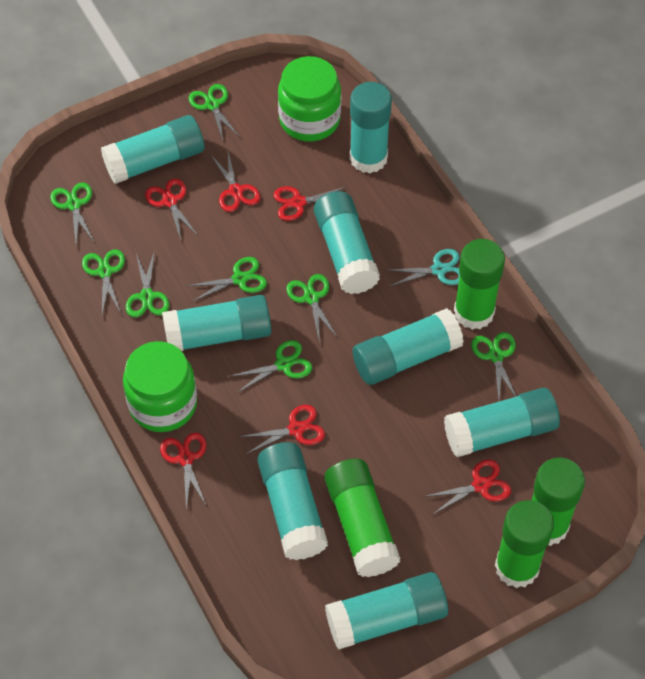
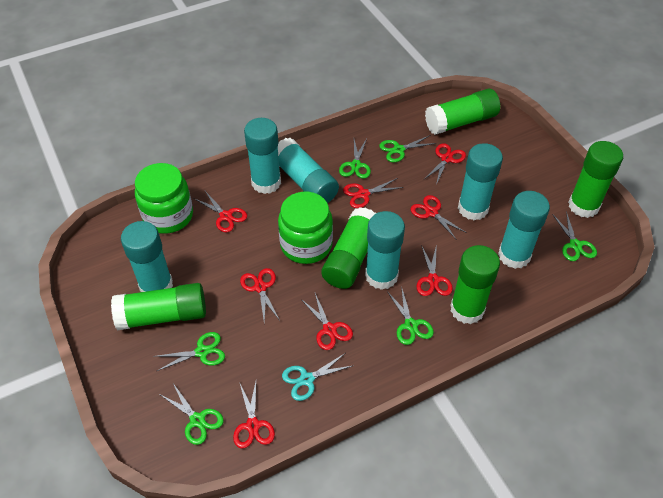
green glue stick: [325,459,401,577] [454,239,505,330] [495,500,554,588] [532,457,585,546] = 4 -> [111,283,206,330] [322,207,376,289] [425,88,500,135] [450,245,500,324] [568,141,623,218] = 5
green scissors: [50,183,94,243] [82,249,125,314] [126,250,169,317] [187,257,267,302] [189,84,239,141] [229,340,312,393] [286,274,338,343] [471,332,516,400] = 8 -> [153,332,225,371] [159,383,224,445] [339,139,371,179] [379,135,437,162] [387,286,434,345] [552,211,597,261] = 6
red scissors: [145,179,197,240] [160,432,207,510] [211,152,260,212] [239,405,325,454] [273,186,347,221] [424,460,511,514] = 6 -> [195,191,247,232] [233,382,275,449] [240,268,279,323] [301,293,353,350] [343,178,403,208] [410,195,467,240] [416,244,453,296] [423,143,466,185] = 8
turquoise glue stick: [101,115,204,184] [162,295,271,351] [258,442,328,560] [314,191,380,294] [325,572,448,650] [350,82,392,173] [353,308,464,385] [444,388,560,457] = 8 -> [121,221,173,292] [244,118,281,194] [278,138,339,203] [365,211,405,290] [458,143,503,220] [498,191,550,269] = 6

